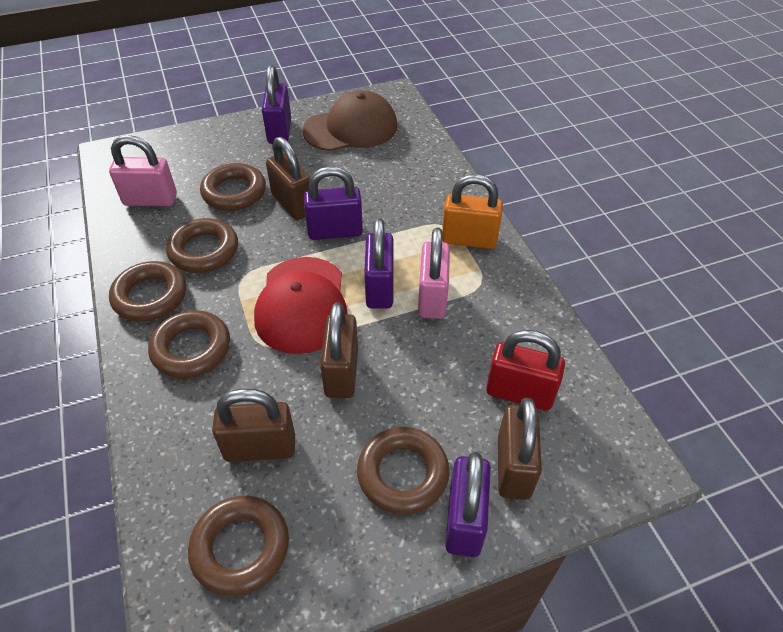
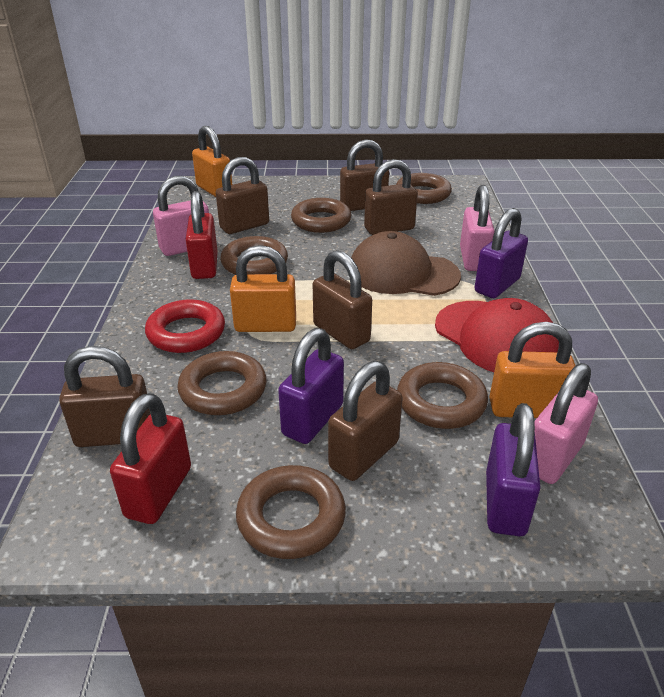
brown padlock: [212,388,295,462] [266,137,310,220] [320,302,358,398] [498,398,542,500] = 4 -> [59,346,151,447] [216,157,269,234] [313,250,372,349] [328,361,403,481] [340,139,389,211] [364,159,418,235] = 6
orange padlock: [442,174,503,249] = 1 -> [192,126,232,197] [230,245,296,332] [489,322,576,418] = 3
pink padlock: [109,135,177,206] [418,227,450,319] = 2 -> [153,176,209,256] [460,185,495,271] [534,363,598,484] = 3
purple padlock: [262,66,291,144] [304,166,363,240] [364,218,394,309] [445,452,491,557] = 4 -> [278,328,344,444] [475,208,528,298] [486,403,541,536] = 3
red padlock: [486,330,565,411] = 1 -> [110,393,191,524] [186,191,218,279] = 2
red ring: none = 0 -> [145,299,225,353] = 1

